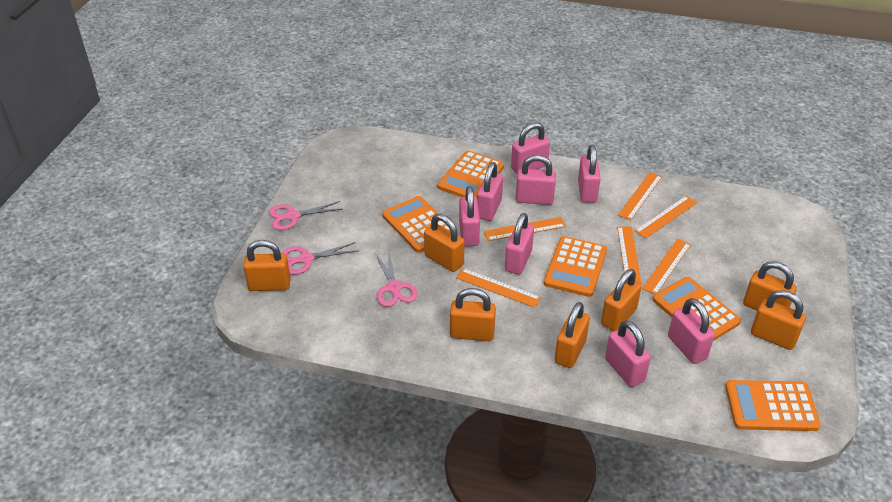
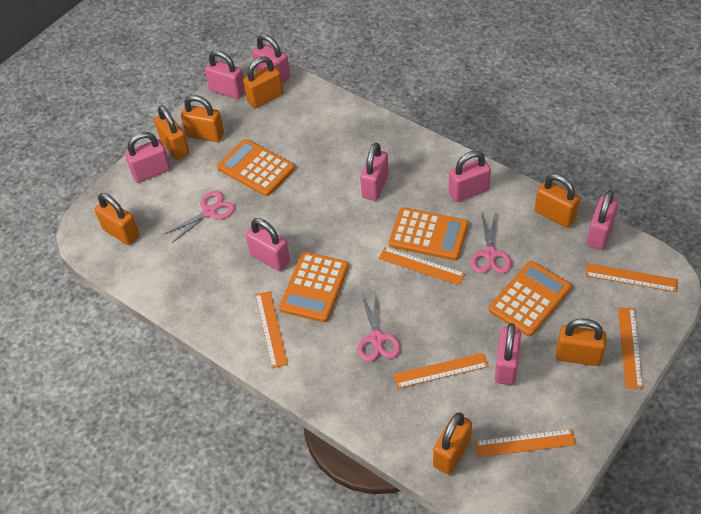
orange calculator: [382,196,450,253] [437,151,504,198] [544,236,607,297] [653,277,741,341] [725,380,821,431] = 5 -> [217,139,295,196] [279,252,349,322] [389,207,468,260] [489,261,572,336] = 4

